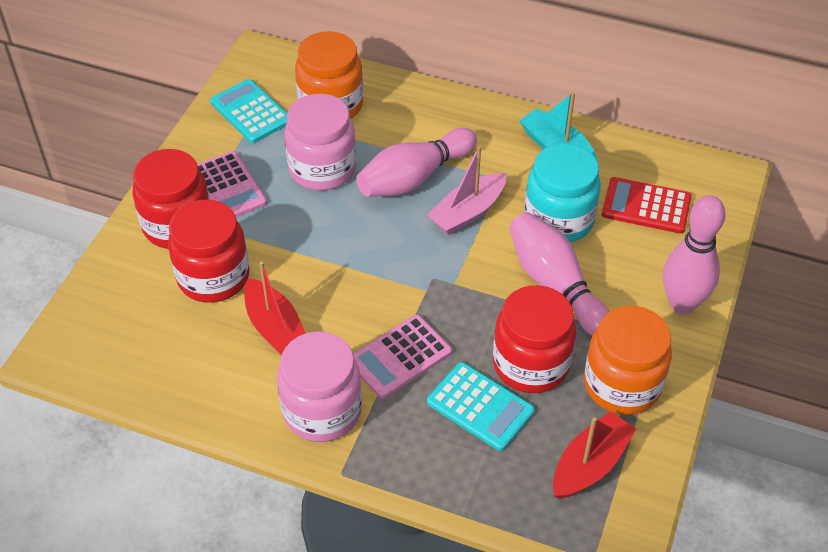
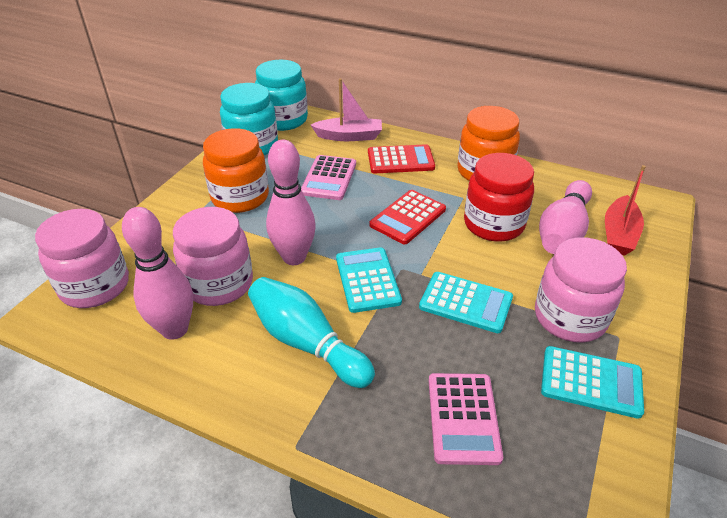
pink jar: [277,331,362,442] [284,94,356,191] = 2 -> [35,209,129,308] [173,207,253,306] [535,237,627,343] = 3
red boat: [244,261,306,355] [553,411,636,499] = 2 -> [605,165,646,256] = 1
red calculator: [602,177,691,234] = 1 -> [368,144,435,173] [370,190,446,244] = 2
red jar: [133,149,210,249] [168,200,250,303] [493,285,576,393] = 3 -> [464,153,534,242] = 1
turquoise boat: [519,92,597,160] = 1 -> none = 0
turquoise bowling pin: none = 0 -> [248,277,375,388] = 1
turquoise calculator: [210,79,287,143] [427,362,535,451] = 2 -> [336,247,402,313] [419,272,513,333] [541,346,644,419] = 3
turquoise jar: [524,144,601,242] = 1 -> [220,83,278,156] [255,60,308,131] = 2

